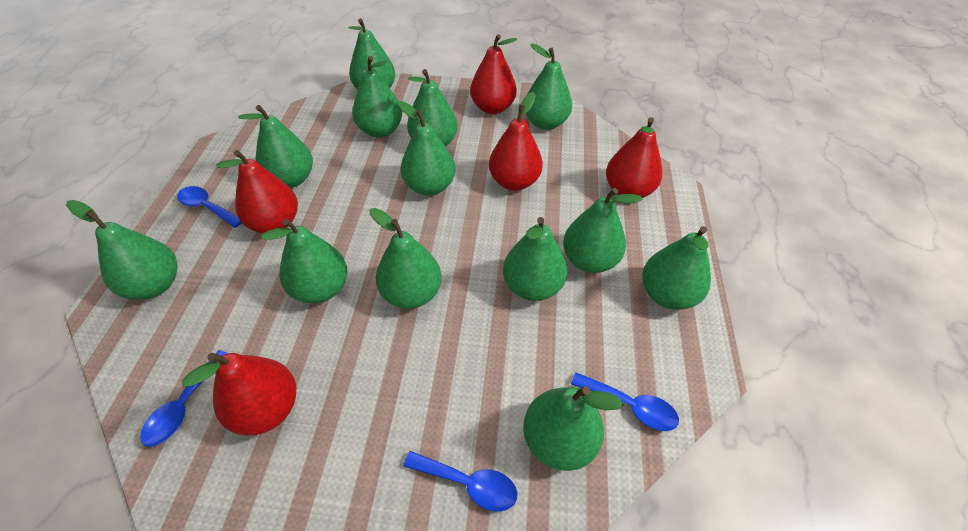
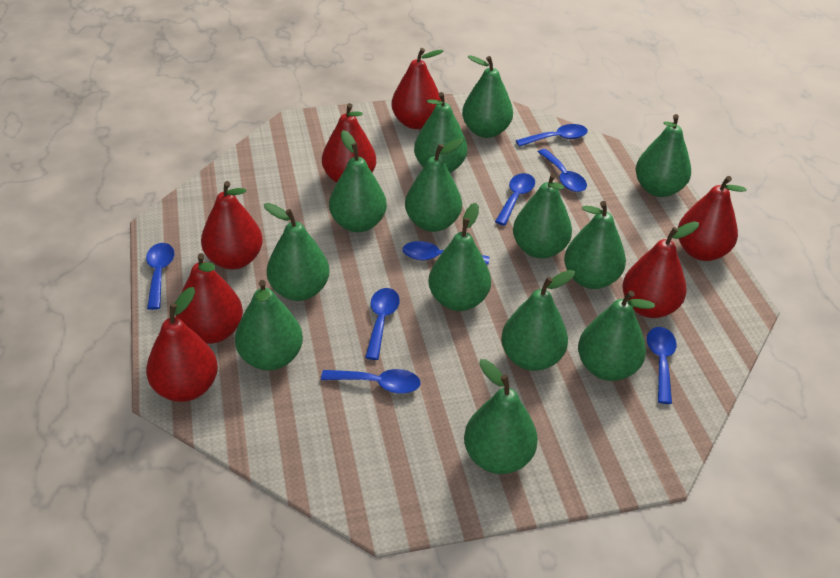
blue spoon: [140,350,228,447] [177,186,241,228] [403,451,518,511] [571,372,679,431] = 4 -> [146,243,174,310] [321,369,421,394] [365,288,400,360] [403,241,489,265] [495,173,535,226] [516,124,588,147] [538,149,587,192] [647,327,677,404] = 8
red pear: [182,353,297,435] [216,150,298,233] [470,34,517,114] [489,92,543,191] [606,117,662,198] = 5 -> [146,287,218,402] [176,253,243,344] [201,181,263,269] [322,103,376,183] [391,48,443,129] [622,221,699,318] [677,176,747,261] = 7

